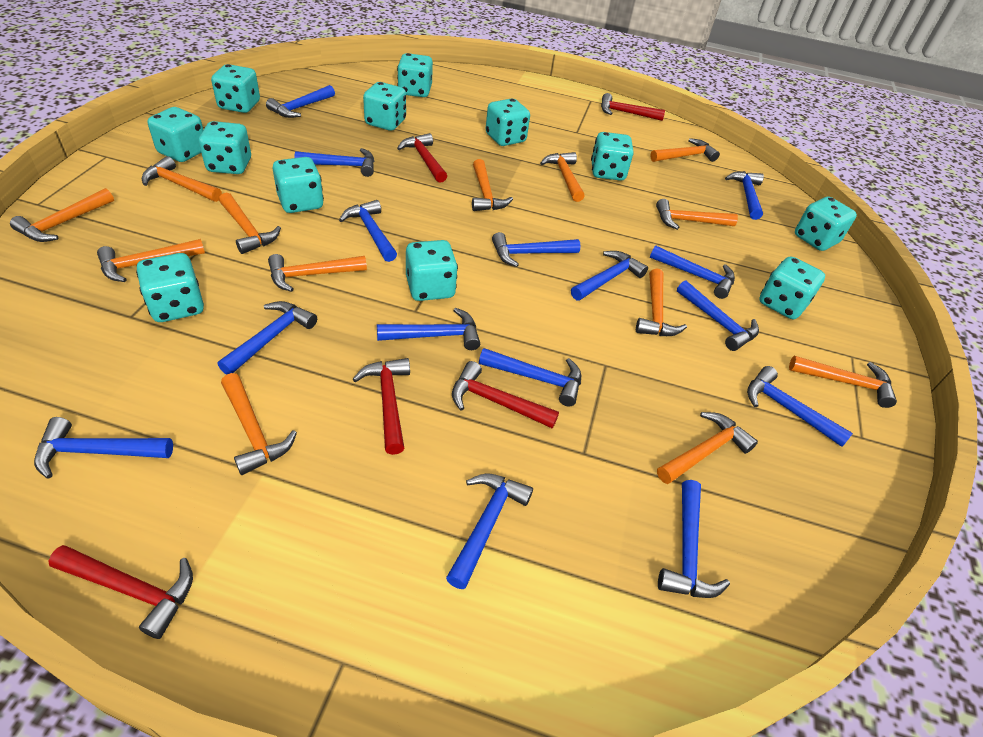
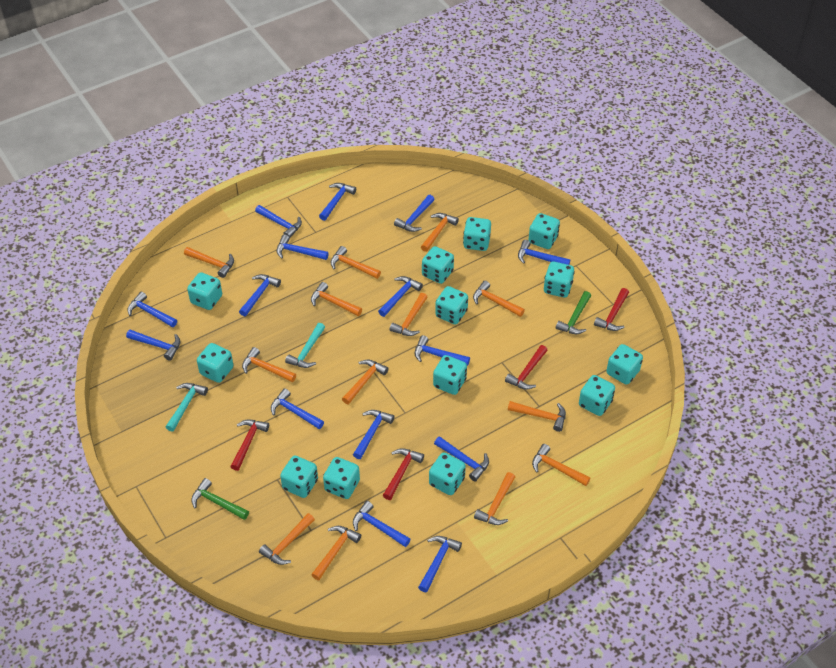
green hammer: none = 0 -> [191,478,249,520] [556,291,591,334] = 2
red hammer: [48,545,193,639] [353,358,410,455] [397,133,447,183] [452,361,559,428] [601,93,665,121] = 5 -> [230,419,269,471] [383,448,424,500] [505,345,548,390] [594,288,629,331] = 4
turquoise dice: [136,253,204,322] [147,107,203,162] [199,121,251,174] [211,64,260,113] [273,157,324,213] [363,82,406,131] [397,53,433,97] [406,240,458,301] [486,98,530,146] [591,132,633,181] [759,256,825,319] [795,197,857,251] = 12 -> [187,272,222,310] [197,343,233,383] [280,456,318,498] [323,457,360,499] [422,246,454,284] [429,453,466,495] [433,355,467,395] [435,286,468,325] [463,217,491,251] [529,213,560,249] [544,262,575,298] [579,375,615,416] [606,344,643,385] = 13
turquoise hammer: none = 0 -> [166,383,208,432] [285,323,325,368] = 2

